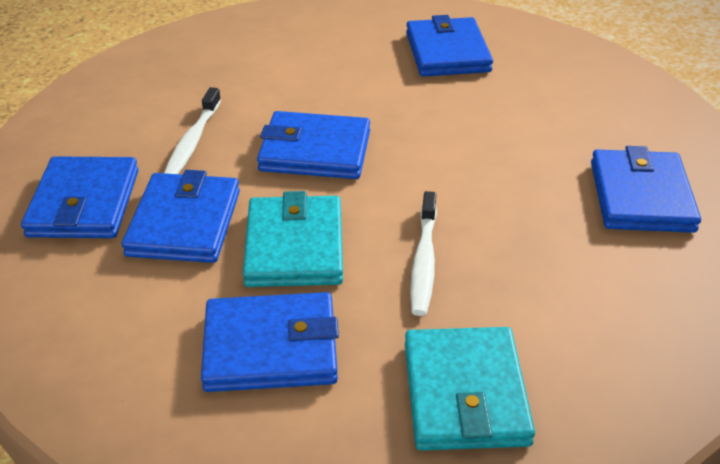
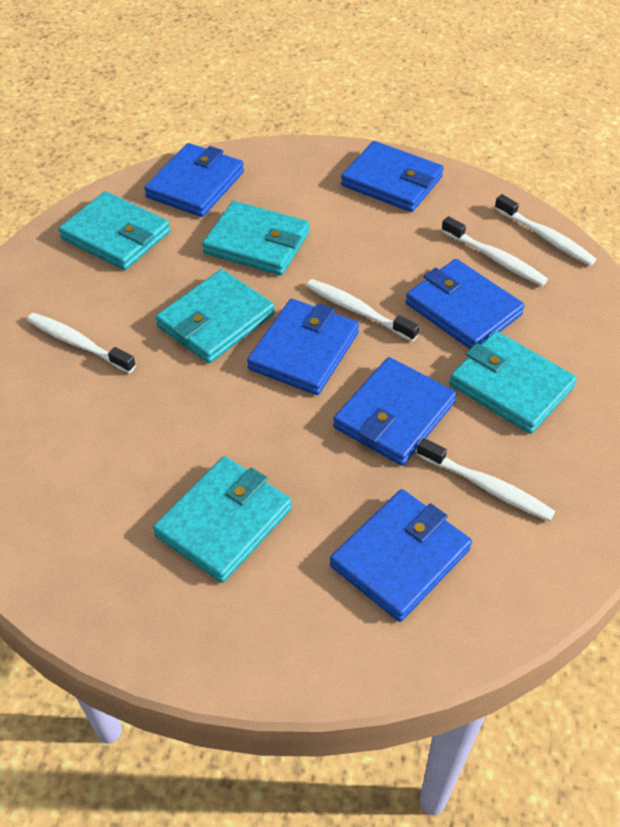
turquoise wallet: [243,191,343,287] [405,327,535,451] = 2 -> [59,191,170,270] [153,456,292,583] [156,269,275,363] [202,201,310,276] [449,331,577,434] = 5
white toothbrush: [164,87,221,174] [410,191,437,316] = 2 -> [27,313,136,373] [306,279,419,342] [417,438,556,521] [441,216,548,286] [495,194,597,266] = 5

